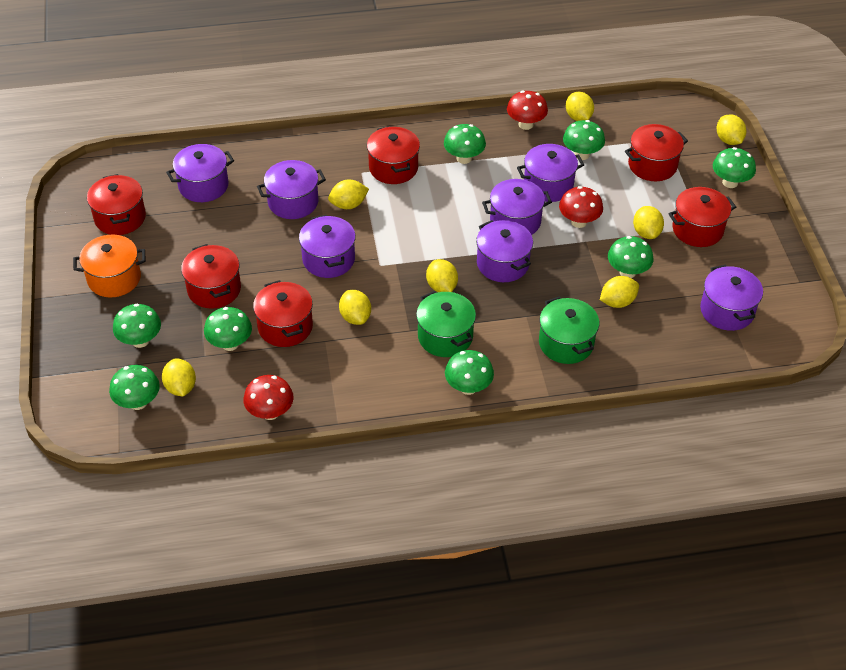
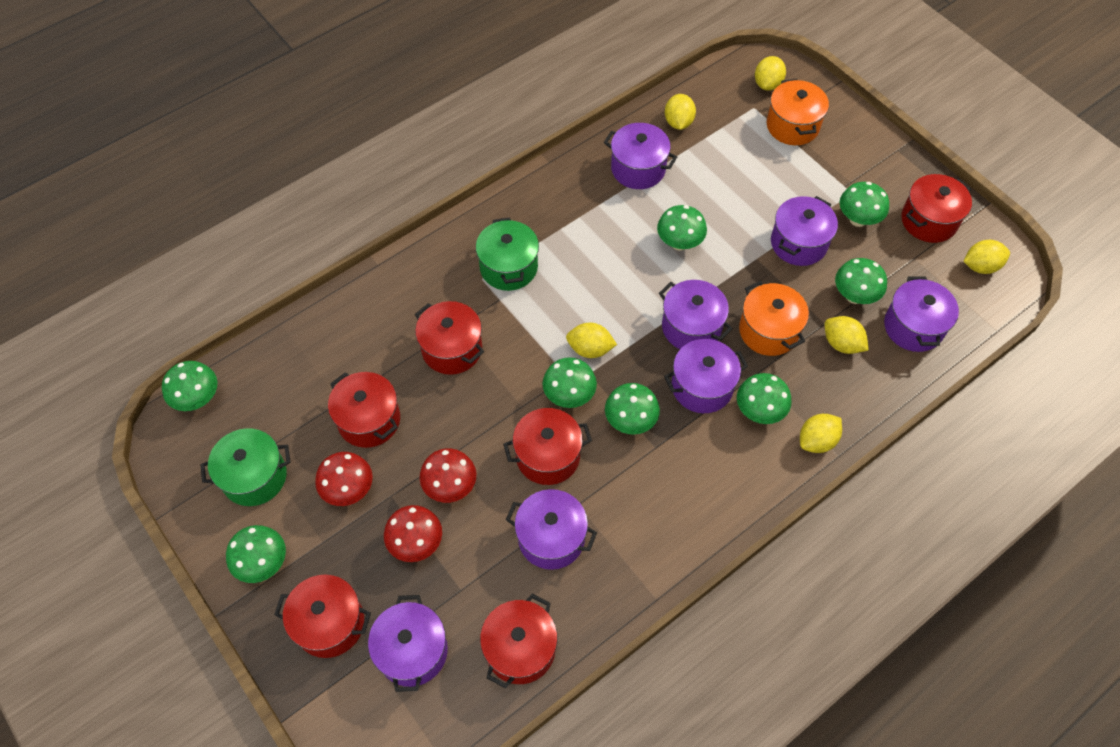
orange pot: [73,235,146,297] = 1 -> [739,281,809,356] [767,79,829,145] = 2
yellow lemon: [162,358,196,397] [328,180,369,209] [339,290,371,325] [426,259,458,292] [566,92,594,121] [600,276,639,308] [633,206,664,239] [717,114,746,145] = 8 -> [566,323,617,358] [665,94,696,130] [755,56,786,91] [800,414,842,453] [825,316,869,354] [963,240,1010,274] = 6

